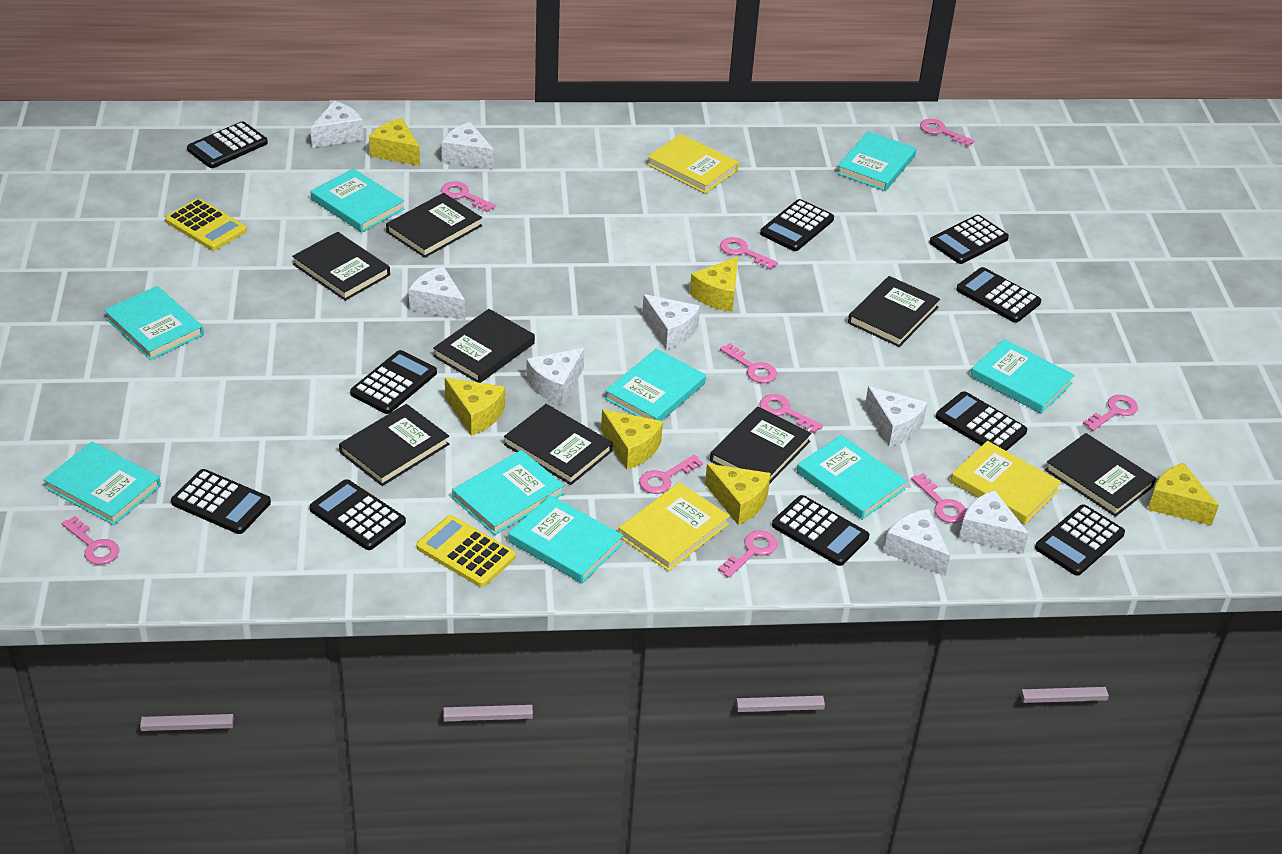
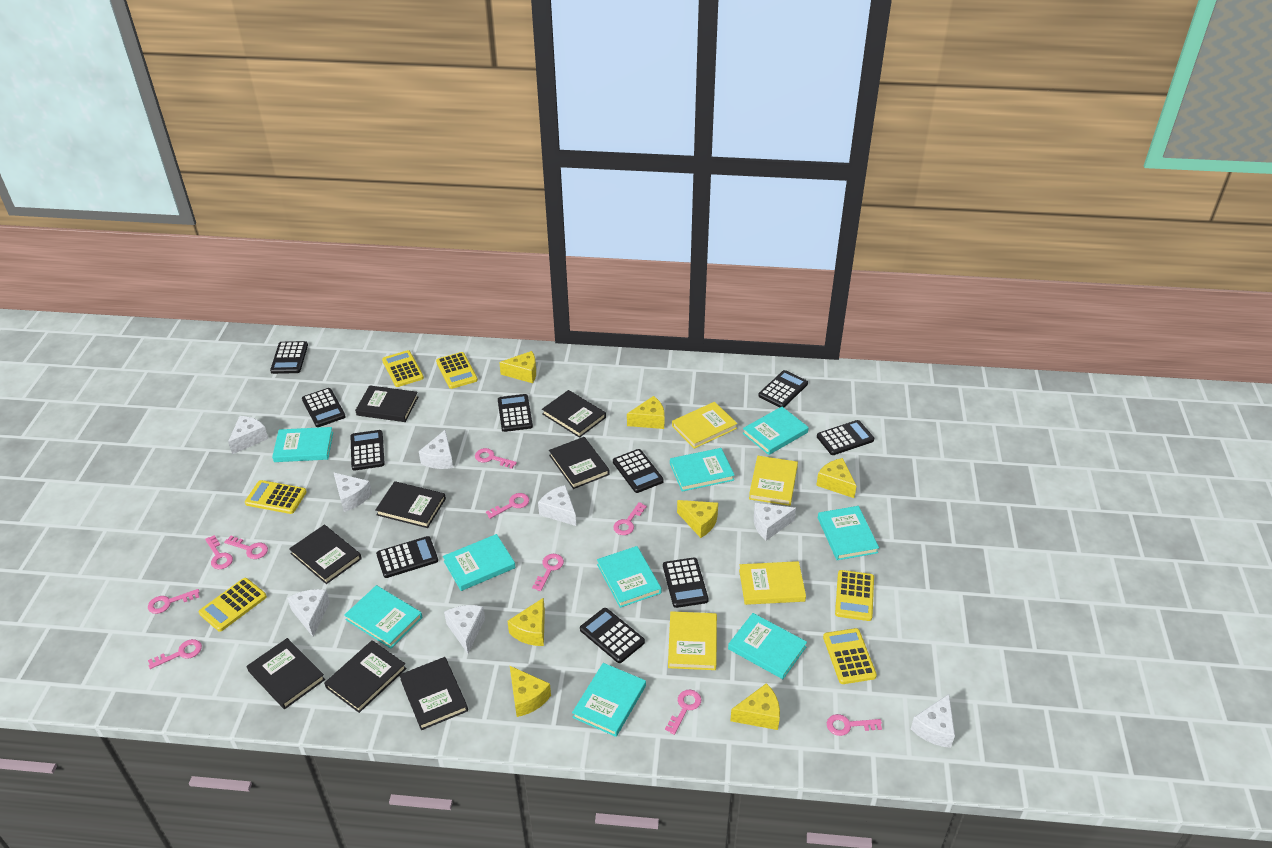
yellow book: [618,482,730,571] [647,134,739,194] [950,441,1062,524] = 3 -> [668,611,717,670] [672,402,737,449] [739,561,806,605] [749,456,798,506] = 4
yellow calculator: [165,198,247,251] [417,515,516,587] = 2 -> [199,578,267,631] [245,480,306,514] [382,350,424,387] [436,352,478,389] [823,628,877,684] [835,570,874,621] = 6
yellow cheese: [369,118,420,166] [445,378,505,436] [601,409,663,470] [690,257,738,312] [705,464,771,525] [1148,463,1219,526] = 6 -> [499,351,536,383] [507,598,545,646] [509,665,551,717] [627,396,665,429] [677,500,718,538] [730,683,780,730] [816,458,856,498] = 7

